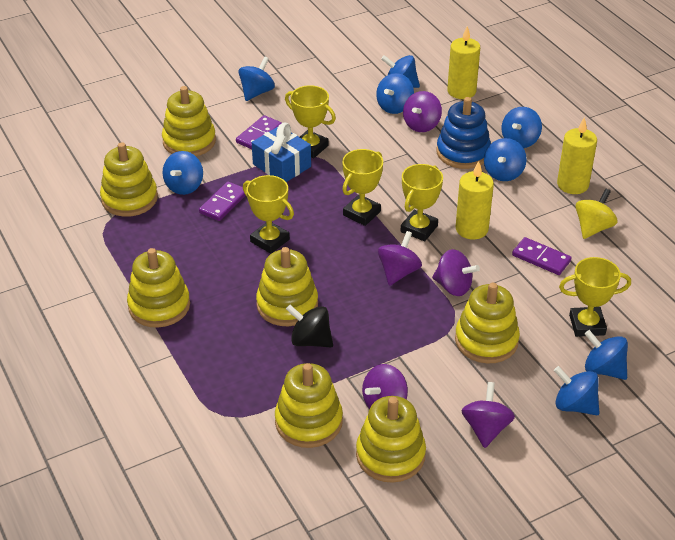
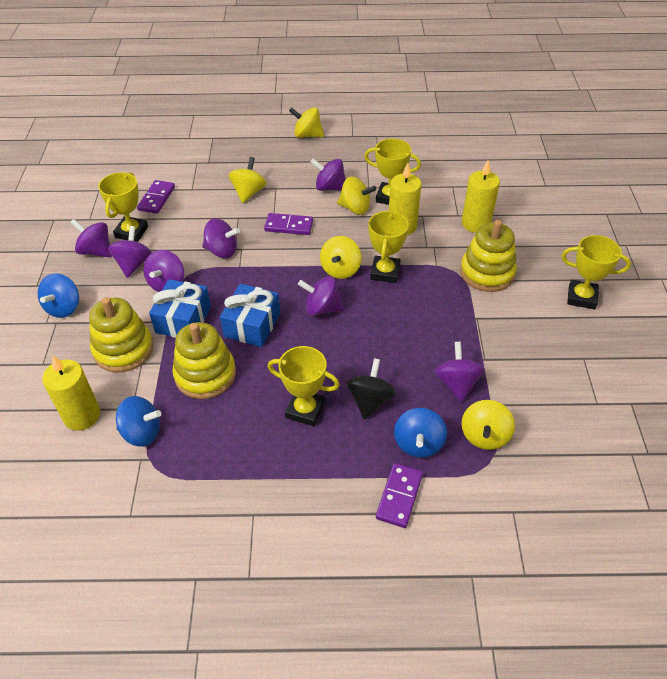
blue gift: [252,123,311,182] = 1 -> [149,279,211,338] [220,284,280,347] = 2
blue spinning top: [162,151,203,195] [238,57,275,101] [376,73,414,114] [381,55,420,88] [484,138,527,181] [502,107,542,148] [554,366,599,415] [585,330,628,380] = 8 -> [37,273,79,318] [116,396,161,447] [394,408,447,458] = 3
blue stacking toy: [437,97,491,169] = 1 -> none = 0
purple spinning top: [362,364,408,409] [378,231,422,286] [403,91,442,132] [432,249,480,296] [461,382,515,448] = 5 -> [70,219,112,257] [108,226,152,278] [144,250,184,292] [202,219,240,258] [298,276,344,316] [310,158,346,191] [435,342,485,402] = 7
yellow spinning top: [575,189,617,239] = 1 -> [229,157,267,203] [289,107,324,138] [320,236,362,279] [337,176,376,215] [461,400,515,450] = 5
yellow stacking toy: [100,142,158,217] [127,248,190,328] [162,86,216,156] [256,247,318,326] [275,363,343,448] [356,396,426,483] [455,283,520,364] = 7 -> [89,297,154,372] [172,322,236,399] [460,220,517,292] = 3

